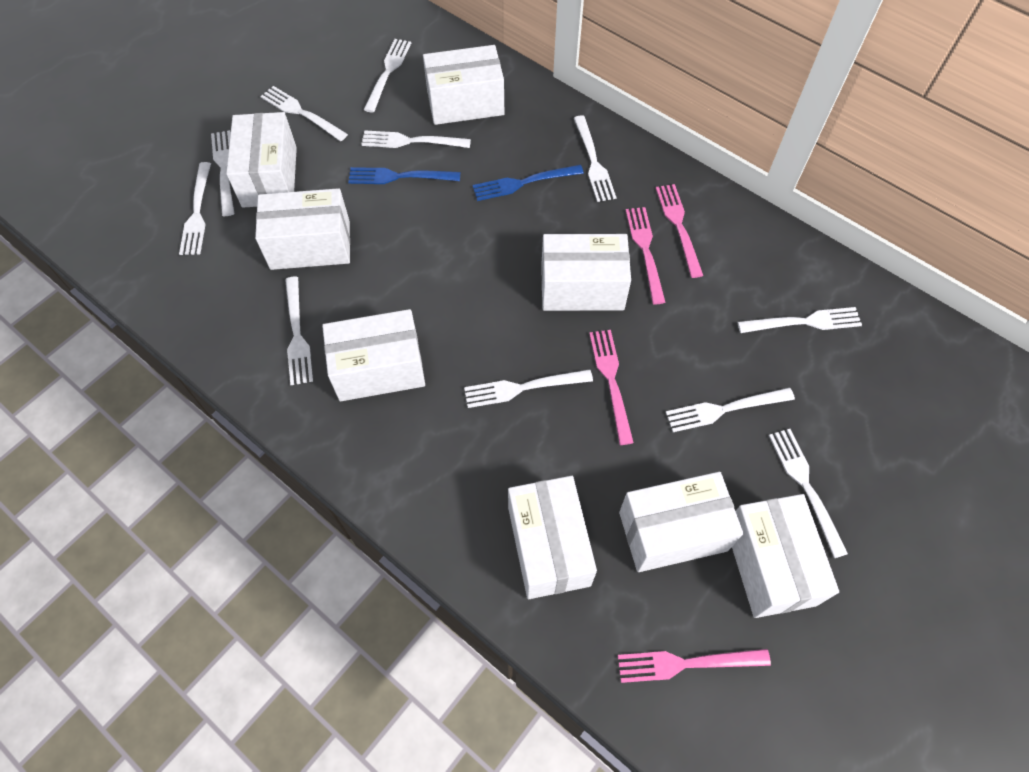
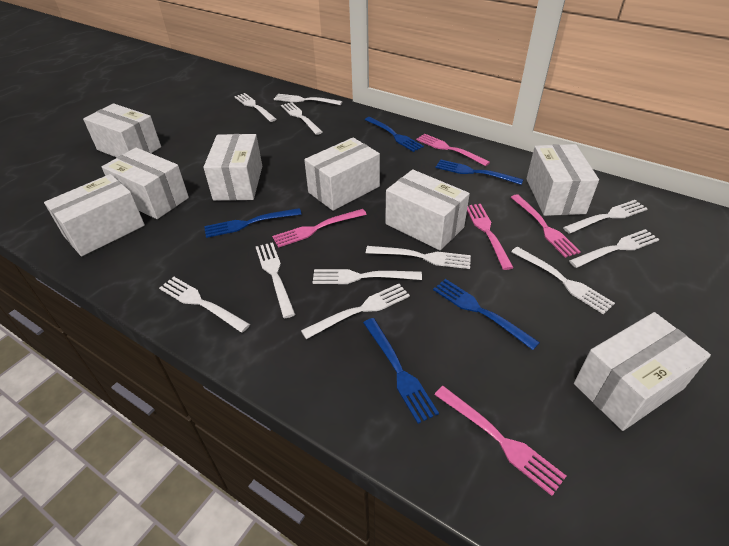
blue fork: [348,167,460,184] [472,165,584,201] = 2 -> [204,208,302,238] [363,318,439,424] [365,117,424,152] [433,279,540,350] [435,159,524,185] = 5
pink fork: [589,330,634,445] [618,649,771,683] [626,207,666,304] [656,184,703,278] = 4 -> [272,209,367,248] [416,134,490,166] [434,386,566,496] [467,204,514,270] [511,194,581,258] = 5

